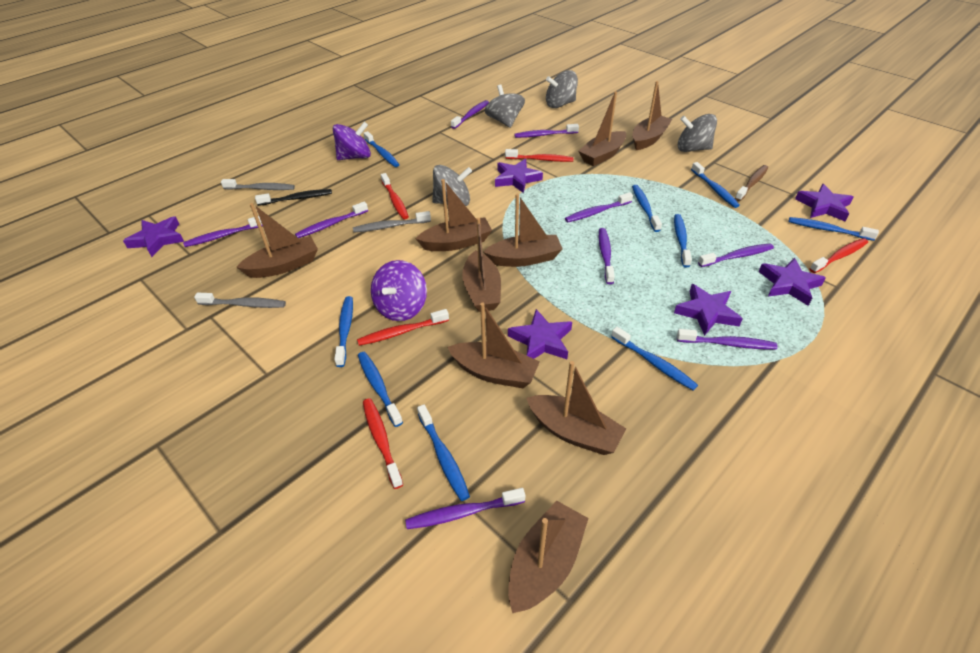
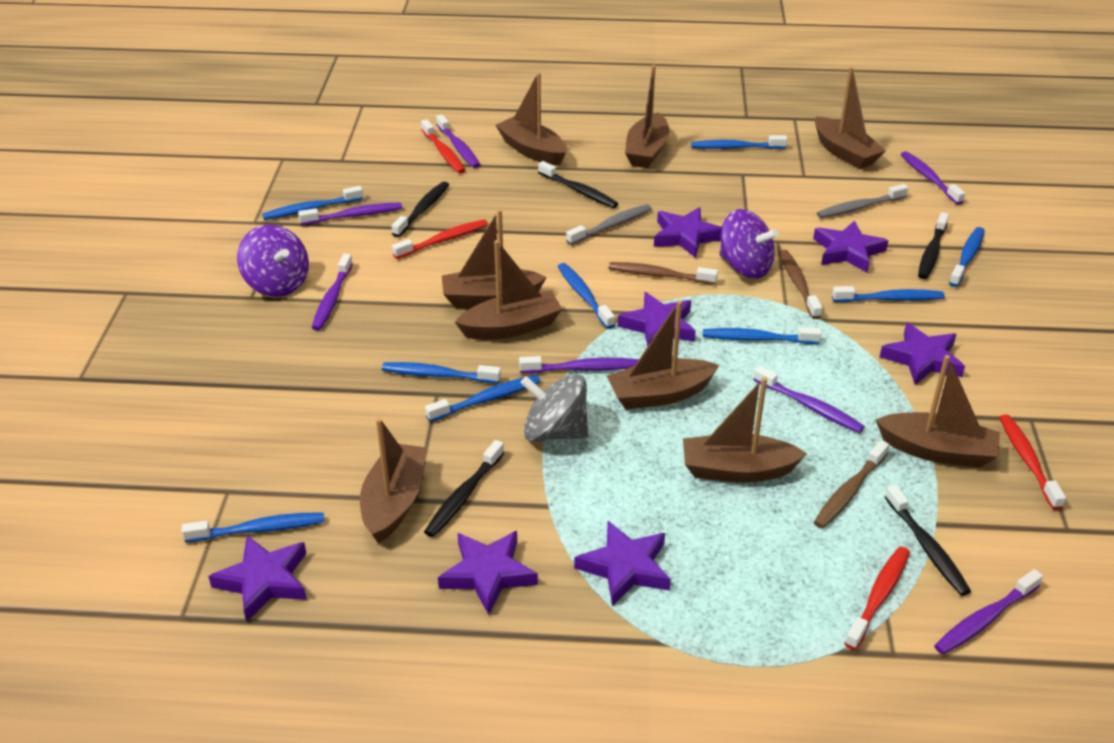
black toothbrush: [255,189,332,206] = 1 -> [391,182,449,237] [424,440,504,537] [538,161,618,208] [885,485,971,596] [918,212,949,279] = 5
brown toothbrush: [735,165,768,201] = 1 -> [608,262,718,285] [779,250,822,319] [814,440,889,529] = 3
grey spinning top: [432,165,472,206] [485,84,525,128] [546,70,578,108] [678,114,717,152] = 4 -> [520,374,588,442] = 1
grey toothbrush: [194,293,286,308] [221,179,295,190] [353,211,431,233] = 3 -> [566,204,652,245] [817,184,908,218] = 2
purple star: [123,216,184,257] [495,159,543,193] [508,309,572,359] [674,284,743,336] [759,258,826,306] [795,184,853,222] = 6 -> [208,536,307,622] [438,531,538,615] [574,521,671,606] [618,292,696,347] [654,207,722,258] [813,220,888,272] [880,322,965,385] = 7
purple toothbrush: [183,216,263,247] [295,201,368,238] [405,488,525,529] [451,100,489,129] [514,124,579,138] [565,192,633,222] [599,228,615,284] [677,329,777,350] [698,244,774,267] = 9 -> [298,202,402,225] [312,254,353,330] [436,114,480,168] [519,356,638,373] [753,366,865,433] [901,151,965,205] [934,569,1043,654] = 7
red toothbrush: [357,309,449,346] [363,398,403,489] [381,173,409,219] [505,149,574,162] [809,238,868,273] = 5 -> [392,219,488,259] [421,119,466,174] [844,546,910,650] [999,414,1066,510] = 4

